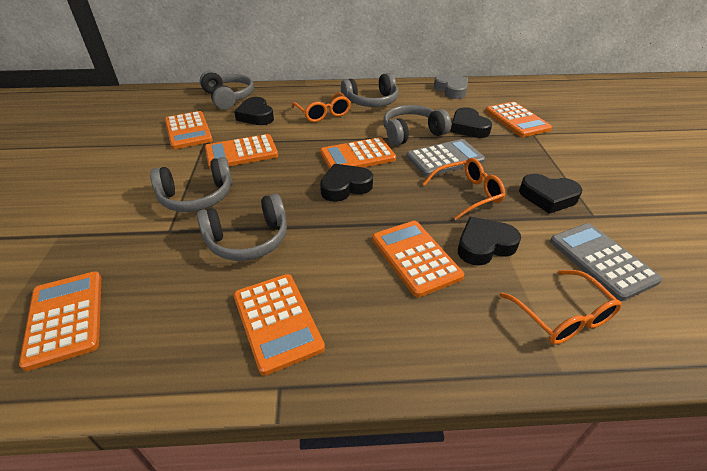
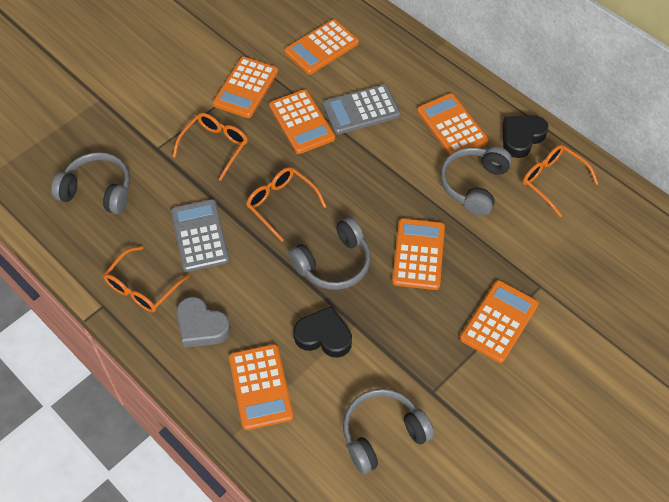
black heart: [234,97,274,125] [320,164,373,202] [451,107,492,138] [458,217,521,266] [519,174,583,214] = 5 -> [293,306,352,358] [503,115,548,158] = 2
grey headphones: [150,157,232,212] [197,194,287,261] [200,70,254,110] [341,73,399,107] [383,105,451,146] = 5 -> [51,152,130,214] [288,217,371,290] [343,388,434,474] [440,147,512,216] = 4
orange glasses: [292,92,351,122] [423,158,505,220] [500,270,622,345] = 3 -> [103,246,190,312] [173,113,248,181] [246,167,326,242] [523,145,598,217] = 4

